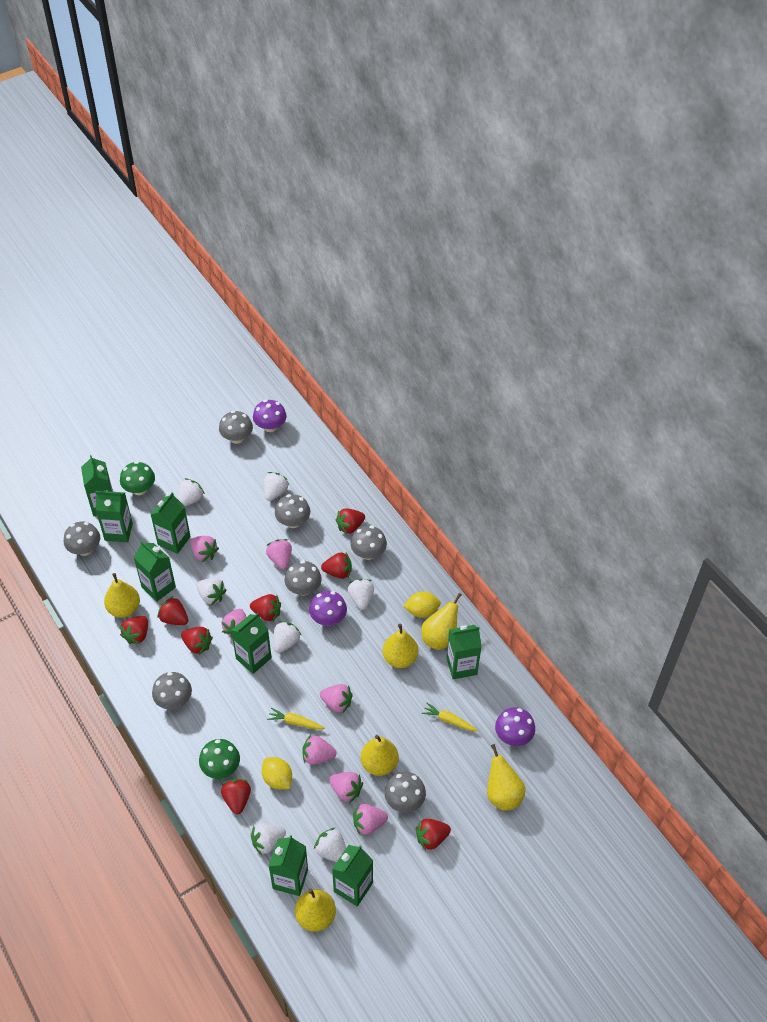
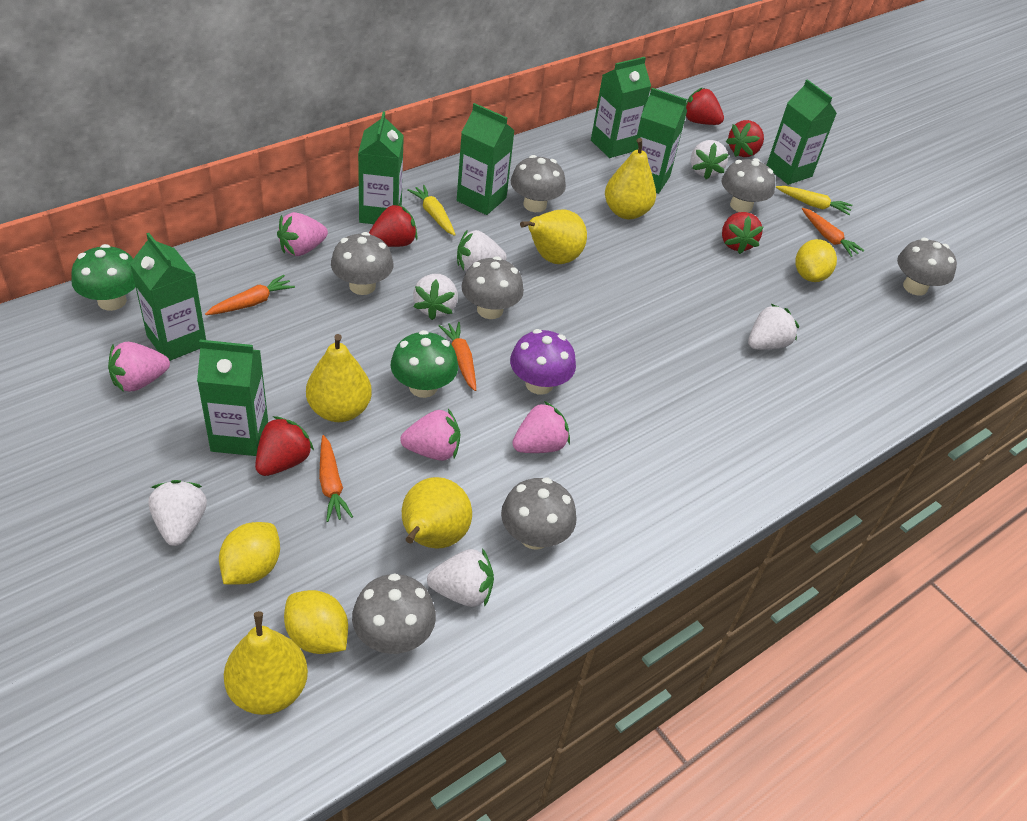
green carton: [81,455,113,516] [96,491,133,542] [133,541,176,602] [150,492,191,554] [231,613,272,674] [268,835,308,896] [332,845,373,907] [446,625,482,679] = 8 -> [130,233,206,361] [197,340,268,456] [358,111,404,224] [457,103,515,215] [591,57,651,158] [633,88,687,194] [767,79,837,185] = 7
orange carrot: none = 0 -> [205,275,295,315] [319,435,353,522] [438,322,476,391] [802,208,865,257] = 4
pink strawberry: [190,536,219,562] [221,609,246,637] [266,539,292,569] [302,735,336,765] [320,684,353,714] [329,772,363,803] [353,804,388,835] = 7 -> [108,342,170,392] [277,212,328,256] [400,409,460,461] [512,401,570,453] = 4
purple mushroom: [253,400,286,432] [309,591,347,626] [495,707,535,746] = 3 -> [510,329,576,395] = 1
red strawberry: [120,616,148,644] [158,596,189,625] [181,627,213,655] [221,778,251,814] [250,594,281,621] [321,552,352,579] [336,509,365,534] [416,819,451,851] = 8 -> [255,416,314,476] [369,204,418,247] [686,88,724,125] [722,212,764,254] [726,120,764,157] = 5
white strawberry: [177,478,205,506] [196,578,227,605] [251,823,286,855] [264,472,289,501] [273,621,301,653] [314,828,346,862] [348,579,374,610] = 7 -> [148,480,207,546] [413,274,458,320] [427,548,494,607] [457,230,507,272] [691,140,729,179] [748,304,799,350] = 6
yellow lemon: [262,757,292,789] [403,591,441,618] = 2 -> [219,522,280,585] [284,590,348,654] [796,239,837,282] = 3
yellow pear: [104,573,140,618] [295,889,336,932] [361,735,399,776] [383,624,418,668] [421,593,462,650] [487,744,526,811] = 6 -> [224,611,308,715] [306,334,372,422] [402,477,472,549] [520,209,587,264] [605,138,656,219] = 5

